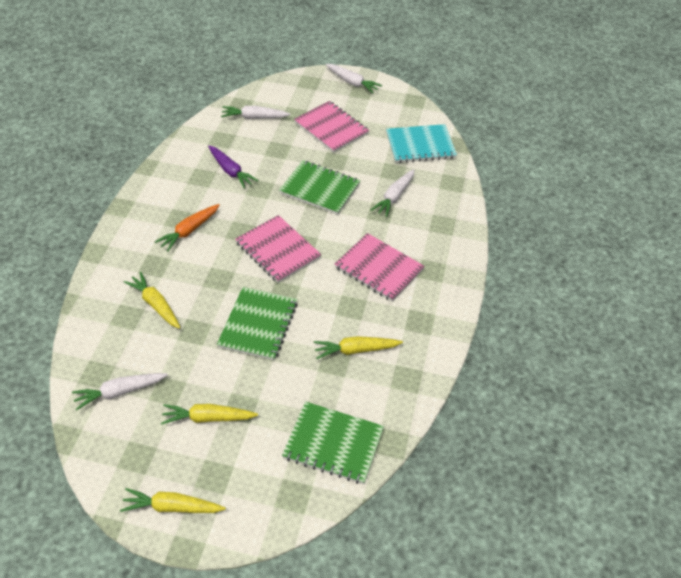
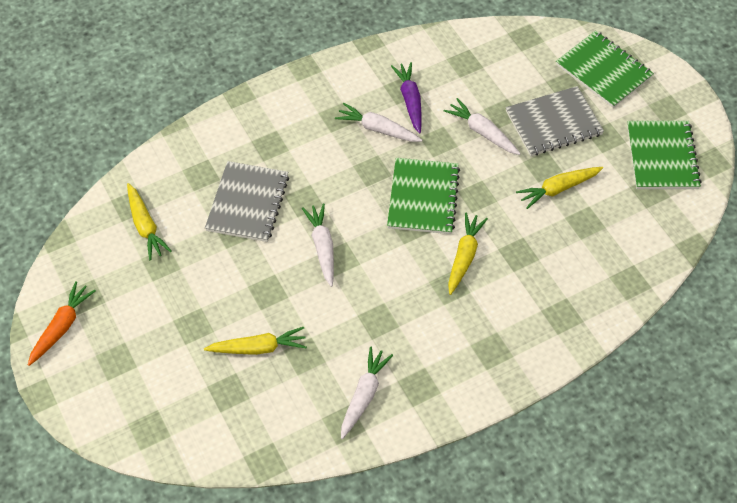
grey notebook: none = 0 -> [205,161,289,242] [506,86,604,156] = 2
pink notebook: [235,215,321,283] [294,101,369,153] [335,233,425,302] = 3 -> none = 0
turquoise notebook: [386,124,457,163] = 1 -> none = 0

